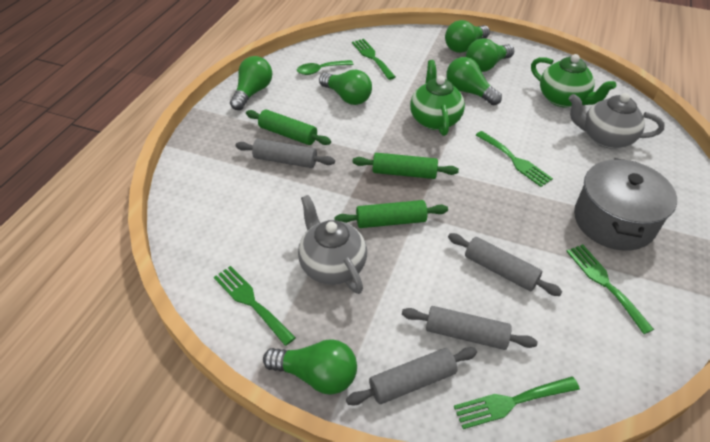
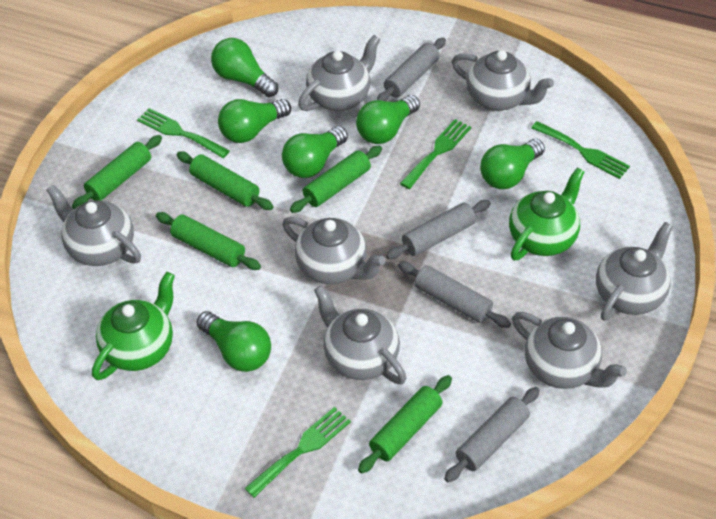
green fork: [214,266,296,346] [352,39,396,80] [454,376,580,429] [476,131,553,187] [566,244,654,334] = 5 -> [137,108,230,158] [245,407,351,498] [400,119,471,189] [531,121,630,179] = 4
green rolling pin: [246,110,331,145] [334,200,448,228] [353,153,459,179] = 3 -> [72,135,162,209] [156,212,261,270] [177,151,273,210] [290,146,382,213] [358,375,452,474] = 5
green spoon: [297,60,354,75] = 1 -> none = 0
grey pot: [574,158,677,251] = 1 -> none = 0
grey teapot: [298,195,367,294] [569,93,665,149] = 2 -> [46,185,141,266] [282,217,386,284] [298,35,380,111] [314,285,406,384] [452,50,554,111] [512,312,627,389] [596,222,673,321] = 7

